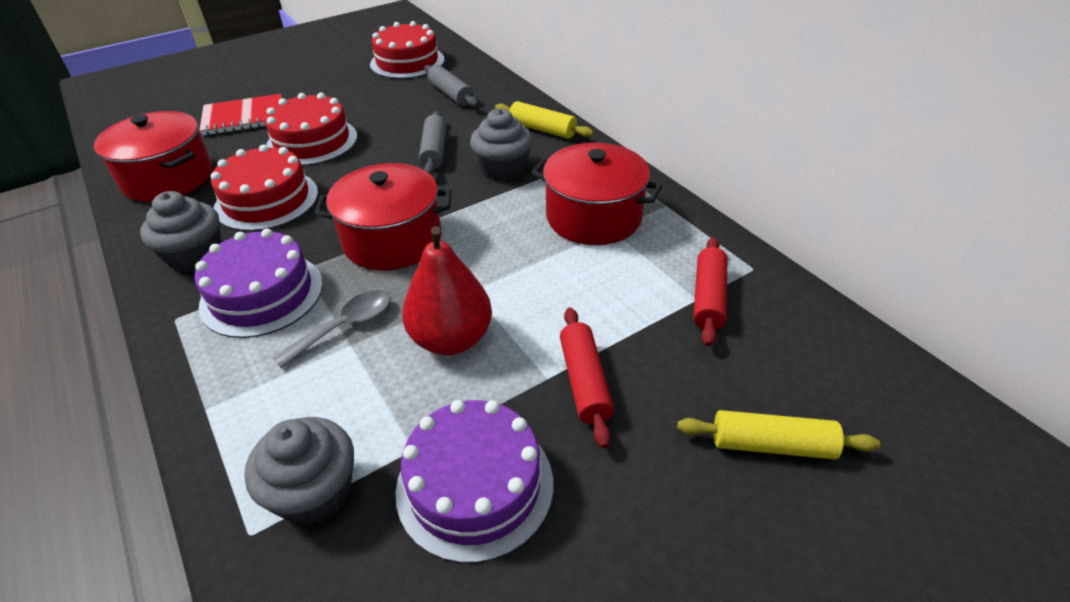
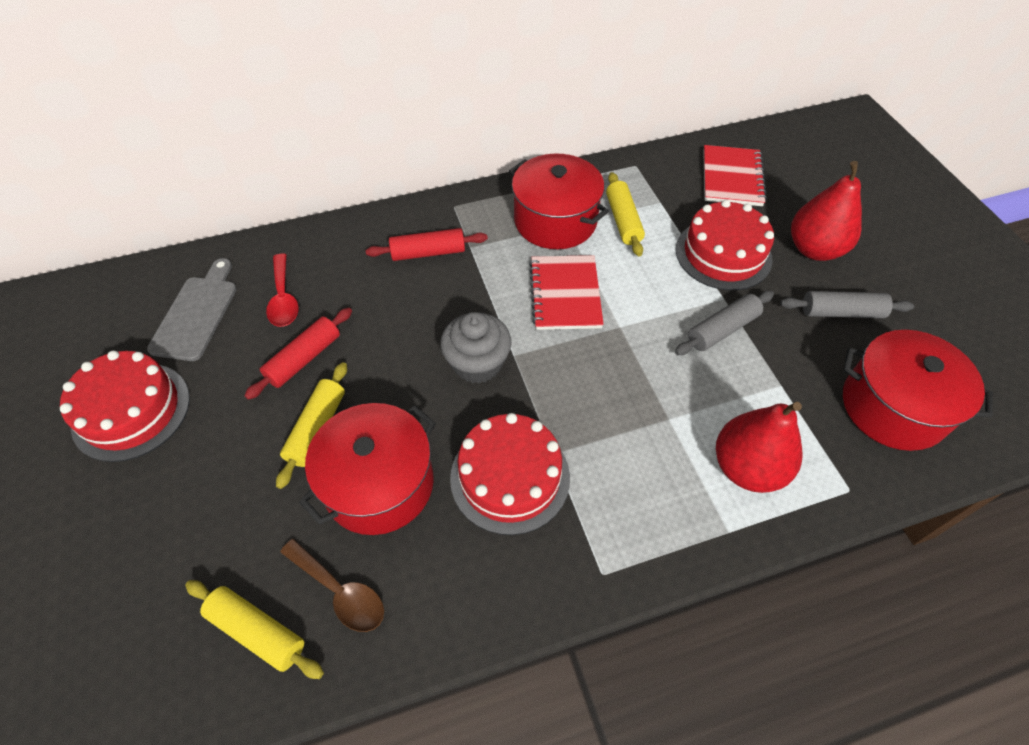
brown spoon: none = 0 -> [280,539,384,632] = 1
grey cupcake: [140,191,221,272] [244,417,354,525] [470,108,533,181] = 3 -> [440,312,511,383] = 1
grey cutting board: none = 0 -> [147,258,237,361] = 1
grey spoon: [273,290,390,368] = 1 -> none = 0
purple cake: [195,229,323,338] [395,400,553,563] = 2 -> none = 0
red notebook: [199,94,282,136] = 1 -> [529,255,604,330] [703,145,767,206] = 2
red pear: [402,226,492,355] = 1 -> [716,402,802,493] [791,161,862,261] = 2
red spoon: none = 0 -> [266,254,299,327] = 1
yellow rolling pin: [495,101,594,139] [677,410,880,460] = 2 -> [185,580,324,679] [276,362,347,489] [606,172,645,256] = 3

